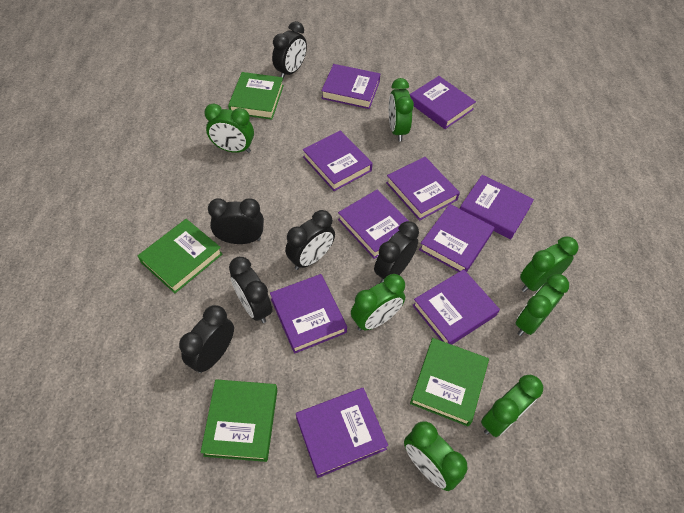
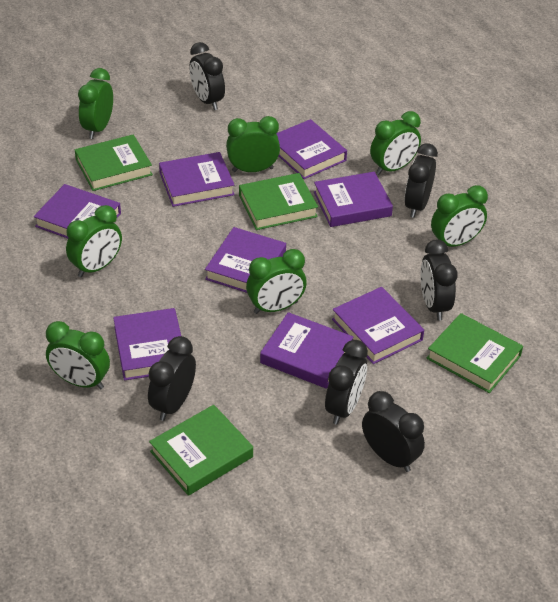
purple book: [270,274,347,354] [296,388,388,478] [303,130,373,191] [321,64,380,109] [338,190,409,259] [386,157,460,221] [410,76,476,129] [412,269,500,345] [419,204,494,272] [460,175,534,239] = 10 -> [34,184,121,238] [113,308,181,381] [159,152,235,207] [205,227,286,293] [260,312,353,389] [276,119,347,179] [314,172,393,227] [332,287,424,364] = 8

